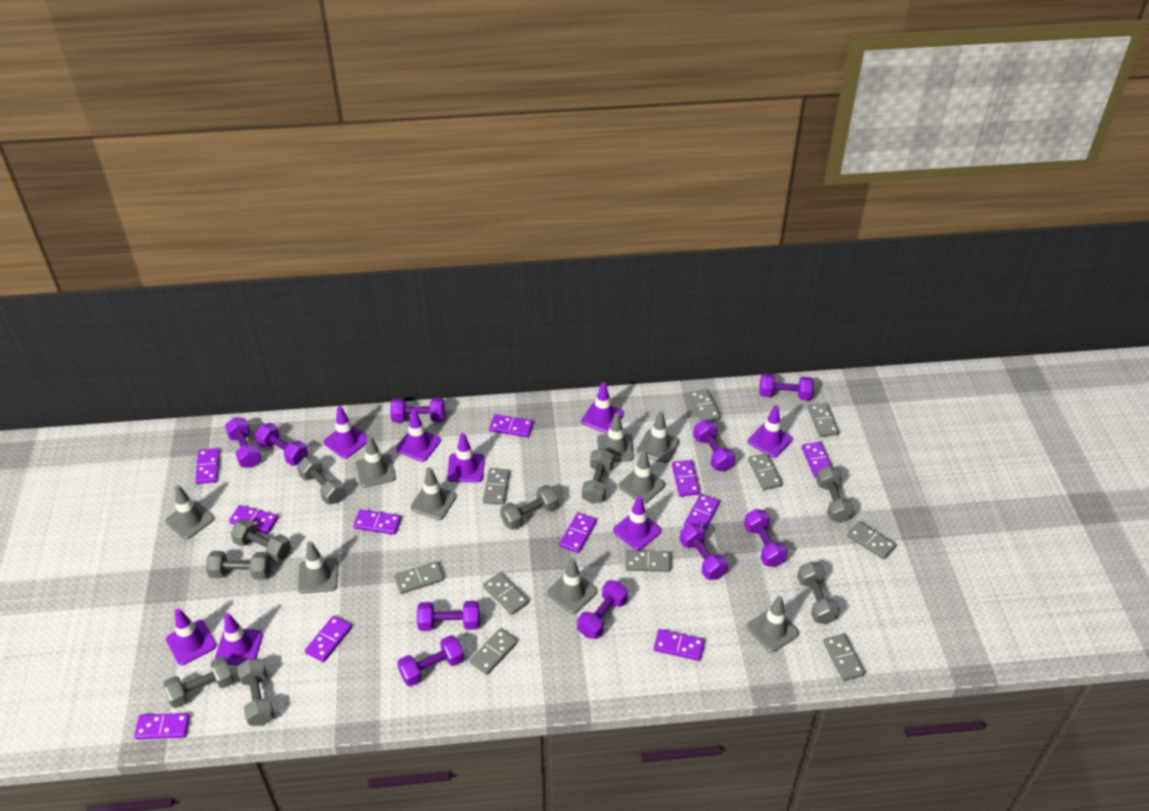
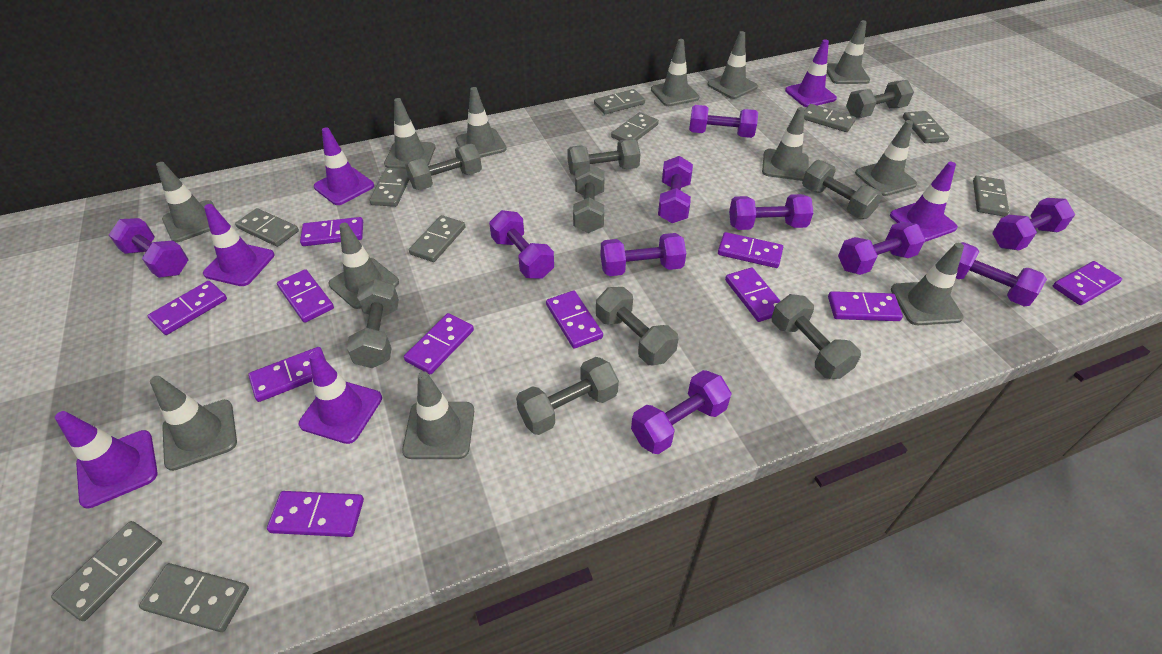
grey traffic cone: [165,485,214,540] [298,541,338,594] [356,436,396,488] [410,467,457,520] [547,558,598,614] [597,413,634,462] [619,450,666,504] [637,411,680,463] [747,596,799,652] = 9 -> [150,376,237,471] [156,162,215,242] [329,223,399,309] [384,98,435,169] [402,371,474,459] [456,87,507,158] [651,39,699,106] [707,31,758,99] [762,107,809,181] [827,20,870,84] [855,120,917,196] [891,243,964,325] = 12
purple traffic cone: [166,608,217,665] [215,613,263,665] [324,406,368,459] [396,410,441,462] [447,433,485,482] [581,382,624,434] [613,496,662,550] [748,405,793,458] = 8 -> [55,411,158,508] [203,204,274,286] [299,352,382,444] [314,127,374,205] [785,40,837,107] [890,162,958,242] = 6

